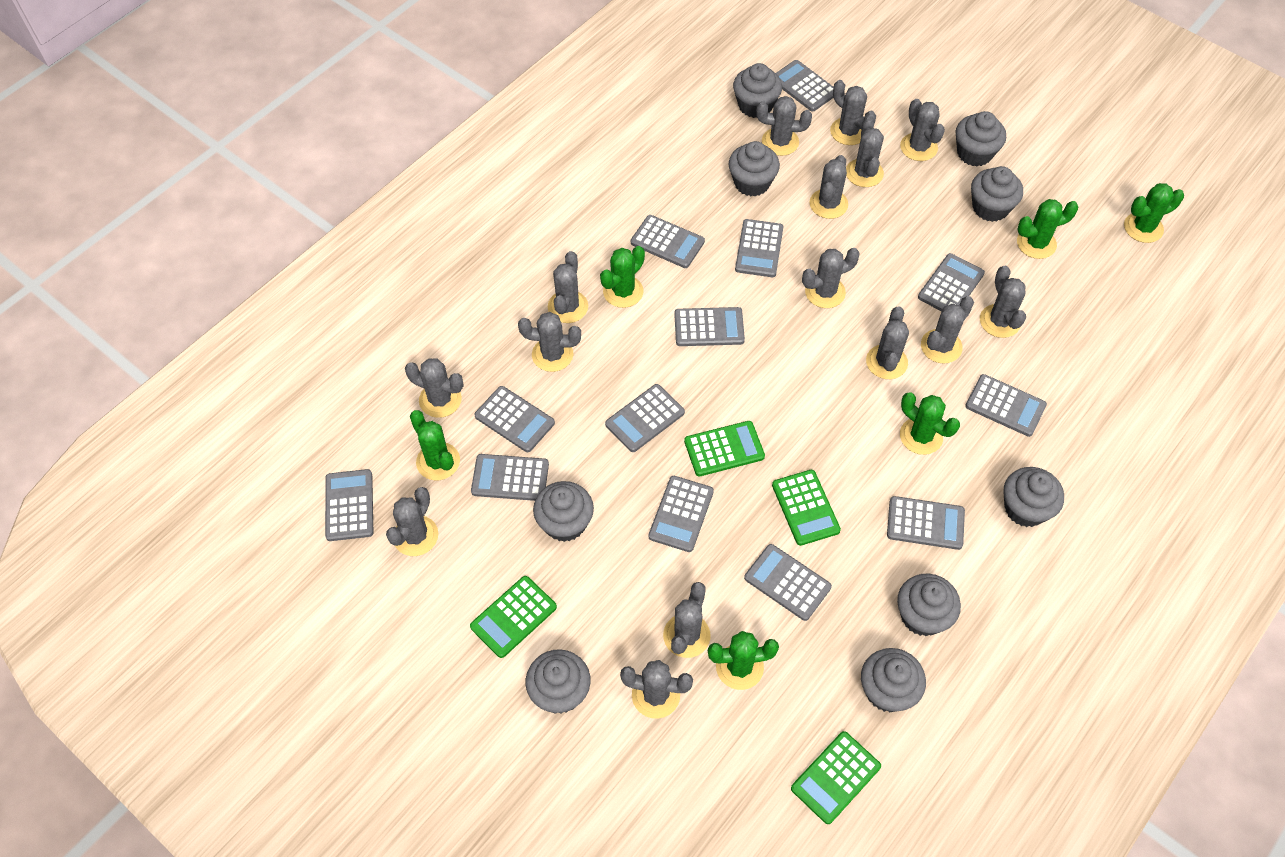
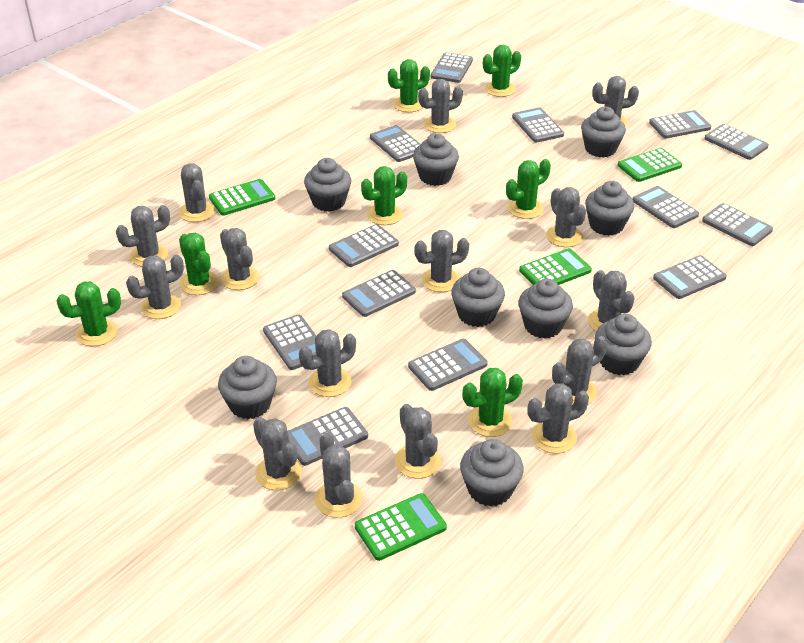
green cactus: [410,410,460,480] [600,246,645,308] [708,631,779,690] [900,392,960,455] [1017,199,1078,259] [1124,183,1184,243] = 6 -> [57,281,121,346] [179,233,219,295] [361,166,407,225] [388,59,430,112] [463,368,523,437] [483,44,521,97] [506,159,551,219] = 7

